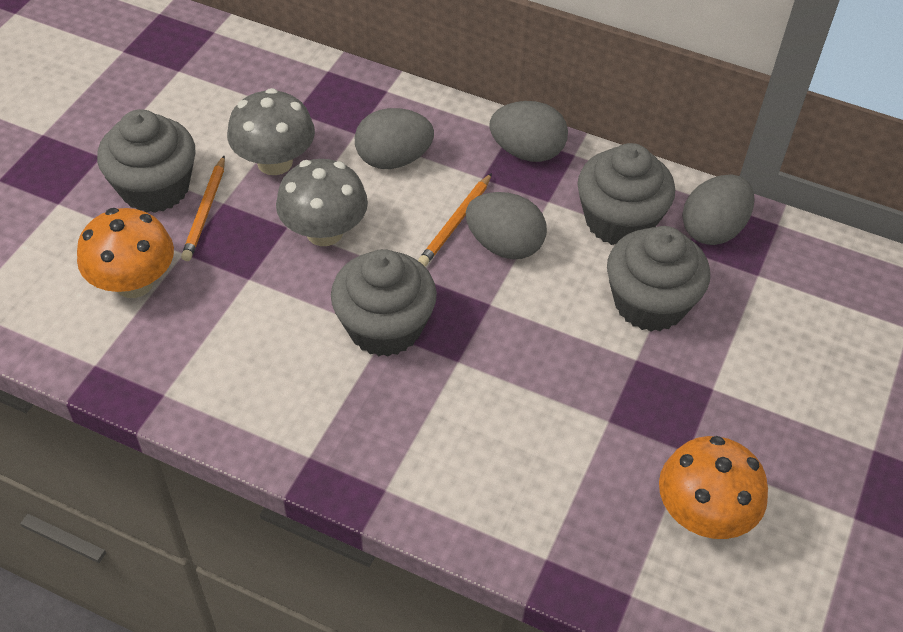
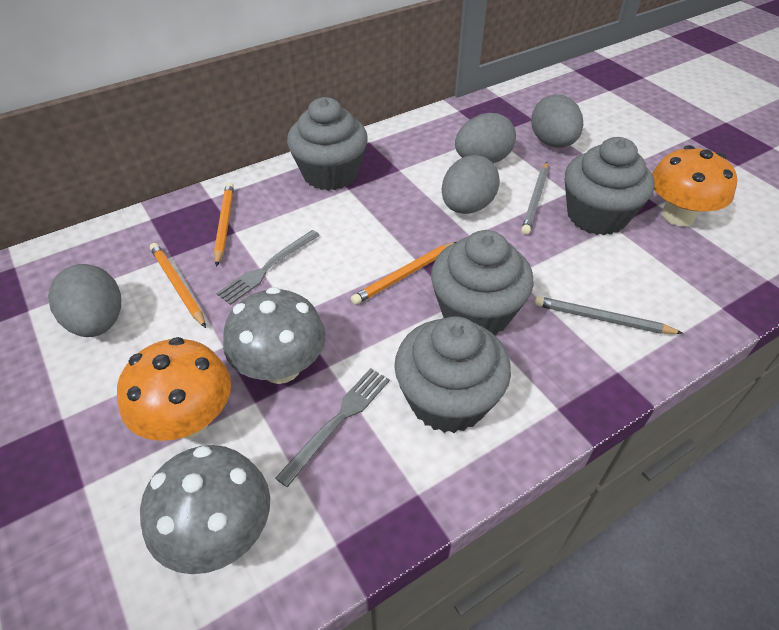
grey fork: none = 0 -> [216,230,320,305] [275,368,390,487] = 2
grey pencil: none = 0 -> [521,162,548,235] [534,296,683,334] = 2
orange pencil: [181,155,225,261] [418,173,492,266] = 2 -> [150,243,206,328] [214,182,234,267] [351,242,456,305] = 3

